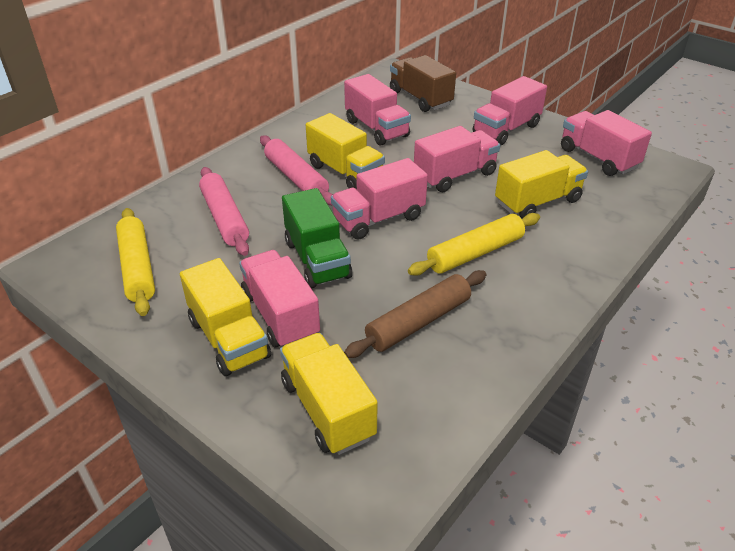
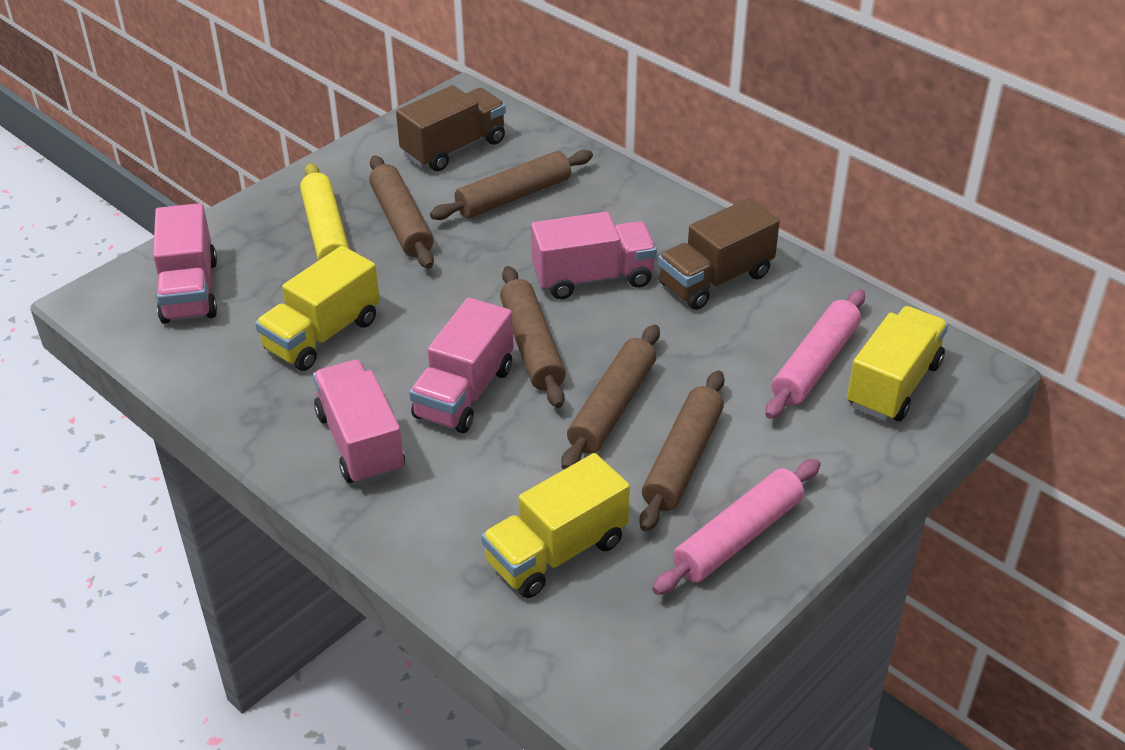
brown rolling pin: [344,270,486,358] = 1 -> [369,155,434,269] [430,150,593,220] [500,266,566,408] [561,325,660,470] [639,371,725,531] = 5
brown truck: [390,55,456,112] = 1 -> [396,85,506,171] [658,198,780,310] = 2
green truck: [282,188,352,288] = 1 -> none = 0
pink truck: [239,250,320,347] [331,158,428,240] [344,74,411,146] [414,126,500,192] [473,76,547,146] [561,110,652,176] = 6 -> [153,203,217,324] [313,360,405,485] [409,298,514,433] [531,212,657,299] = 4
yellow rolling pin: [116,208,155,316] [408,213,540,276] = 2 -> [300,163,349,261] = 1
yellow truck: [180,258,271,376] [280,333,378,455] [306,113,385,189] [495,150,588,218] = 4 -> [255,246,380,371] [481,453,630,598] [847,306,949,421] = 3

